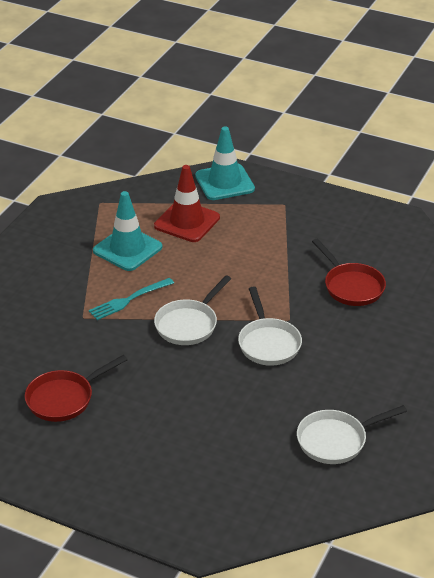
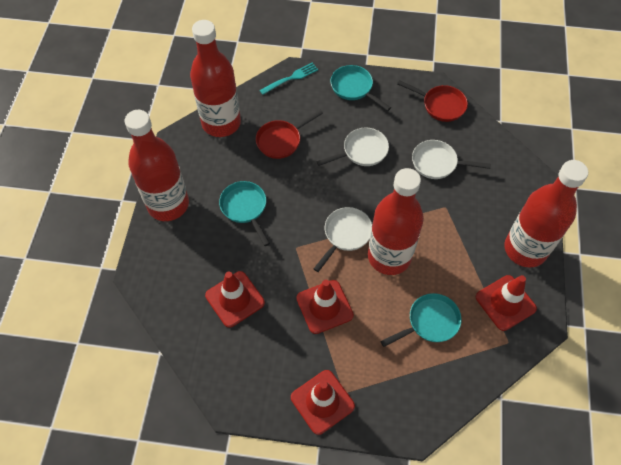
red bottle: none = 0 -> [125,110,189,221] [190,20,241,137] [368,168,424,275] [504,160,588,268] = 4
red traffic cone: [154,165,220,242] = 1 -> [205,271,265,328] [291,370,355,435] [296,280,354,334] [476,275,537,331] = 4
turquoise pan: none = 0 -> [219,181,270,246] [331,65,391,111] [380,293,462,347] = 3
turquoise traffic cone: [93,191,162,271] [195,127,255,200] = 2 -> none = 0

